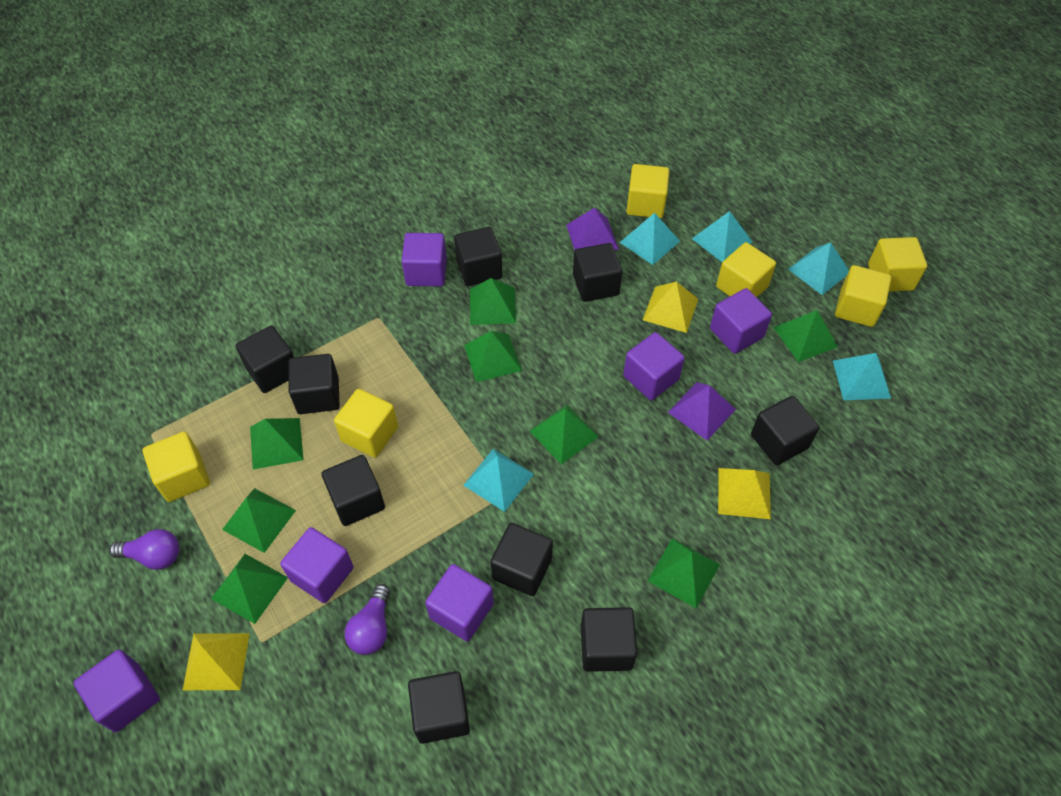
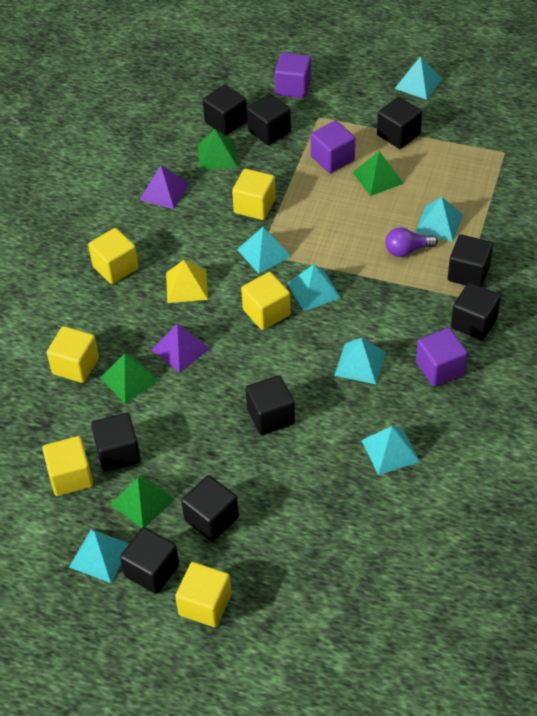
green pyramid: [211,554,288,624] [222,488,296,553] [250,418,304,469] [464,331,522,382] [470,278,516,325] [530,405,599,465] [648,538,720,608] [773,310,838,362] = 8 -> [100,354,159,403] [110,475,174,528] [198,129,237,171] [352,151,404,196] = 4
purple cube: [74,650,160,732] [280,527,354,603] [402,233,447,287] [425,564,494,641] [623,332,685,400] [710,288,772,354] = 6 -> [275,52,311,98] [311,121,355,173] [416,328,468,387] = 3
purple light bulb: [109,529,180,570] [345,584,390,655] = 2 -> [385,227,438,257] = 1
turquoise pyramid: [463,449,534,512] [620,213,680,265] [692,211,753,262] [788,242,849,295] [833,353,891,400] = 5 -> [69,530,129,583] [237,227,292,274] [287,264,341,311] [334,338,386,384] [361,426,420,475] [395,57,442,100] [415,197,463,242] = 7
yellow pyramid: [183,633,250,690] [643,282,698,333] [718,468,771,519] = 3 -> [166,260,208,303] = 1

